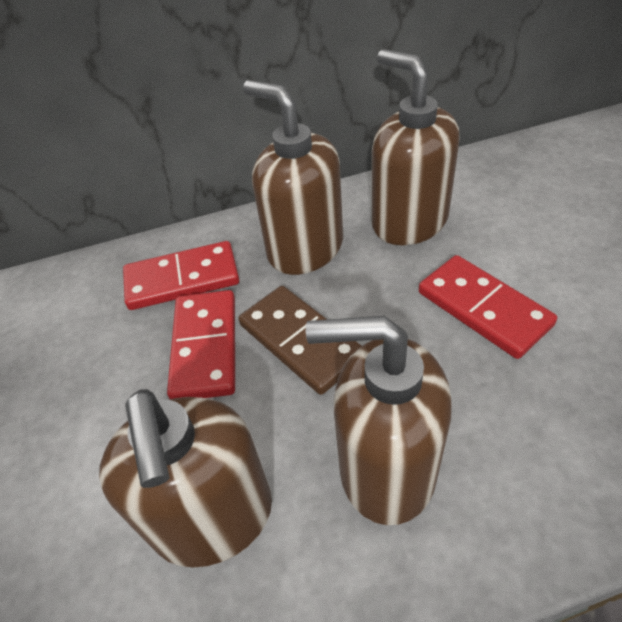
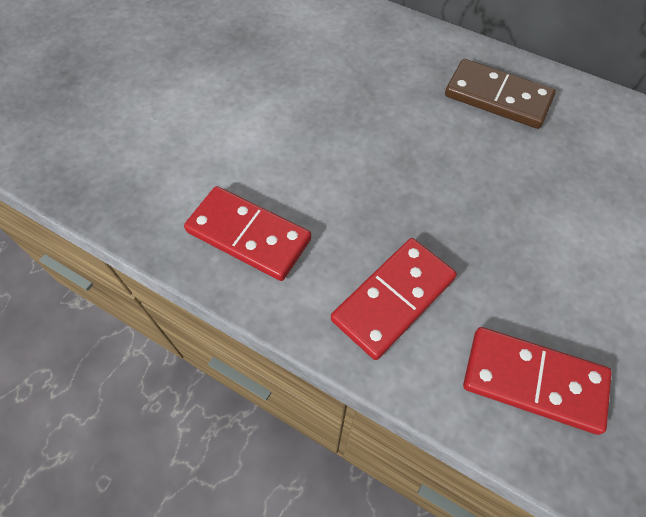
brown soap dispenser: [99,389,272,568] [243,80,343,275] [306,316,452,525] [372,49,459,245] = 4 -> none = 0

